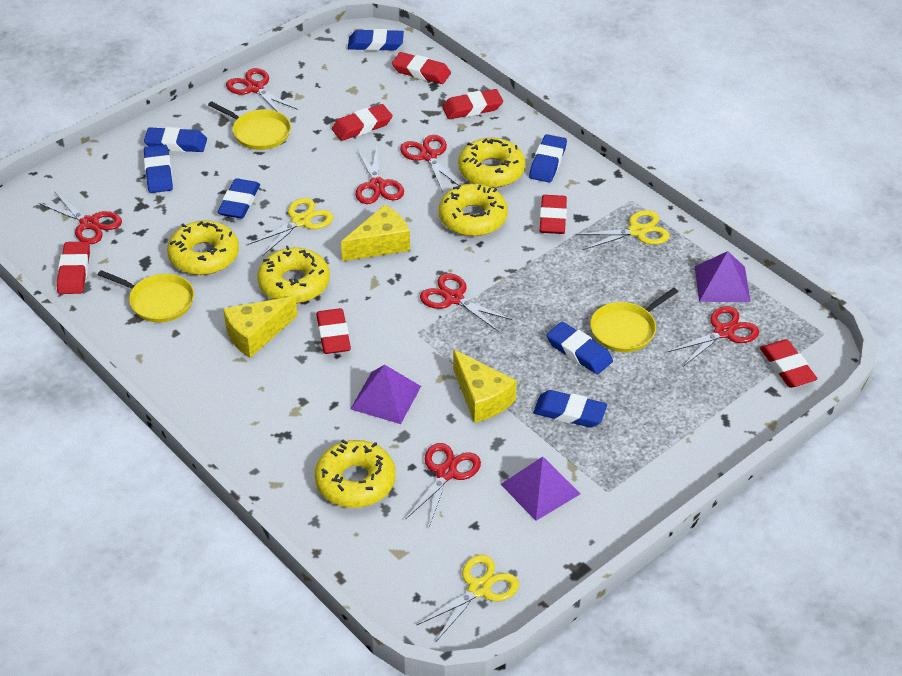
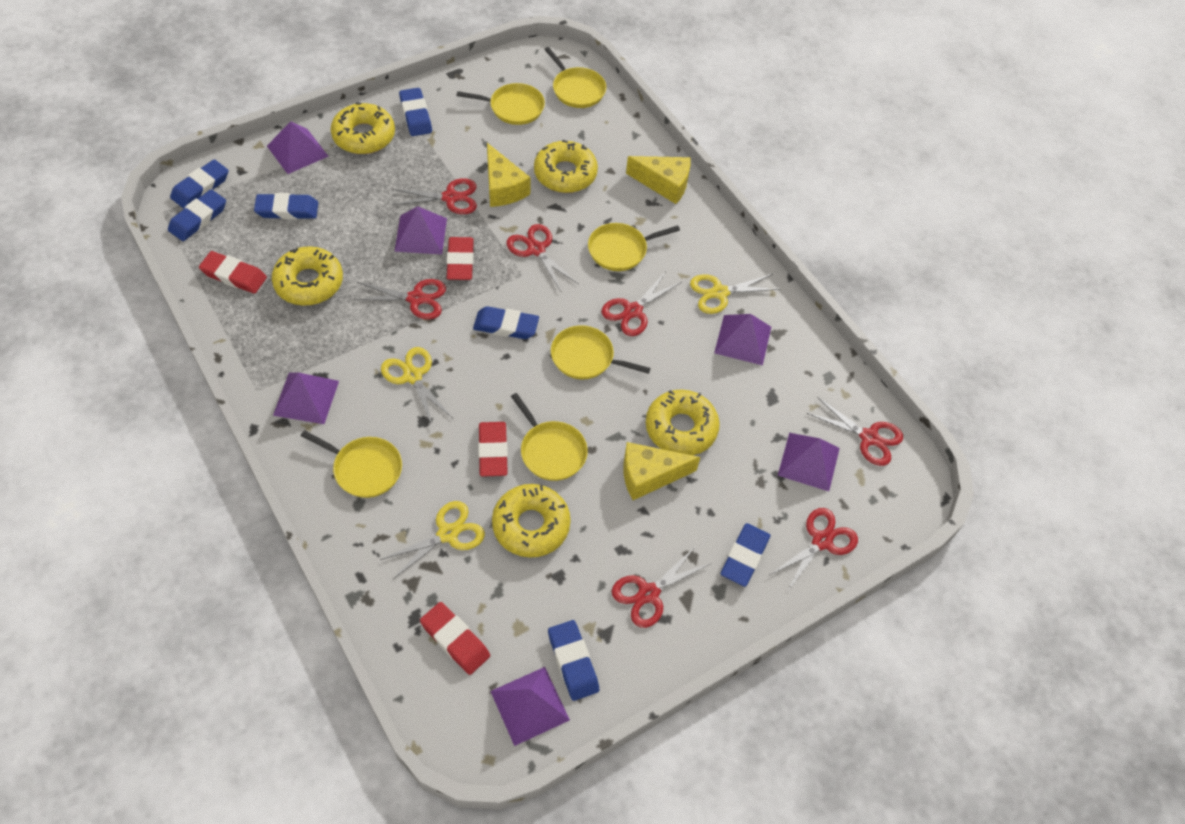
purple pyramid: [351,365,421,424] [500,456,580,521] [695,251,751,302] = 3 -> [267,121,329,174] [273,372,339,424] [394,206,447,254] [490,667,570,746] [714,314,771,365] [778,433,840,491] = 6
red eraser: [57,242,90,294] [316,308,351,354] [332,104,392,141] [392,52,451,84] [442,89,503,119] [540,195,567,234] [760,339,817,388] = 7 -> [199,251,267,294] [420,602,490,675] [447,237,474,280] [478,422,508,477] = 4
yellow pan: [98,270,194,322] [208,101,291,150] [590,288,678,352] = 3 -> [301,430,402,498] [456,83,545,125] [511,393,588,481] [544,47,606,108] [551,325,651,379] [588,223,680,271] = 6

